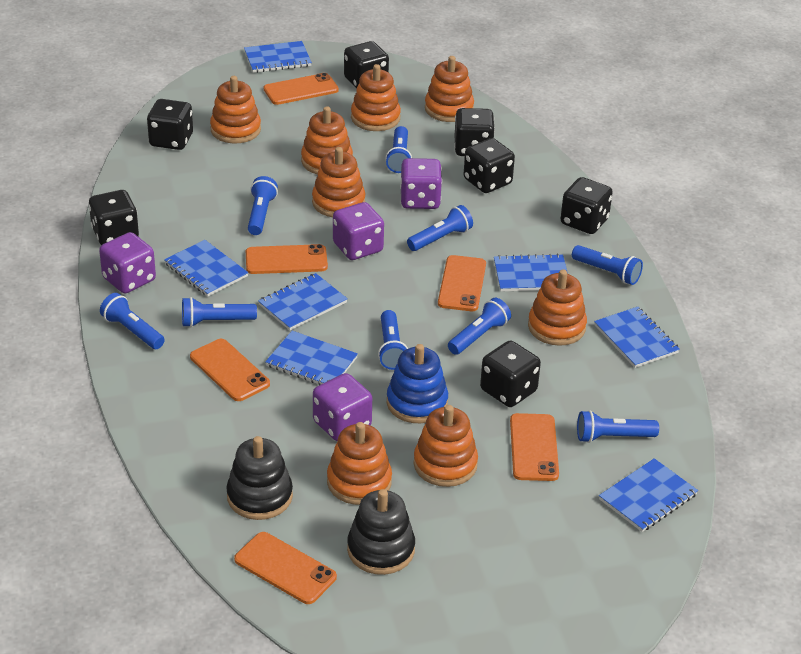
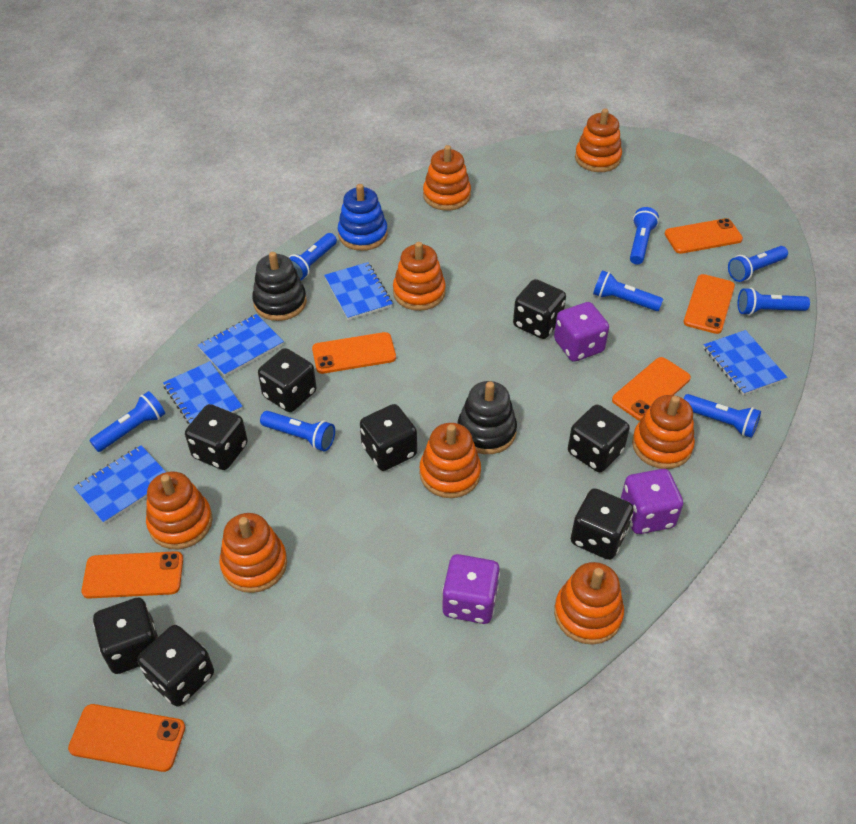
black dice: [89,190,139,245] [147,99,193,150] [344,41,389,89] [454,108,495,156] [464,138,515,193] [480,341,541,407] [561,177,613,234] = 7 -> [93,598,158,674] [137,625,214,707] [185,404,248,470] [258,348,317,412] [360,404,417,471] [513,279,566,339] [568,405,630,472] [571,488,634,560] = 8
blue flashlight: [100,293,165,349] [182,297,257,327] [248,176,278,235] [378,310,408,370] [385,126,412,173] [407,205,473,251] [448,298,511,355] [572,245,643,285] [577,410,659,443] = 9 -> [90,391,165,452] [260,411,335,452] [288,233,337,280] [593,270,663,311] [630,207,659,265] [684,394,761,438] [728,246,788,282] [737,288,810,315] = 8
blue notebook: [164,240,248,297] [244,41,312,73] [258,273,348,330] [265,331,358,385] [494,254,568,291] [594,307,680,368] [599,458,698,532] = 7 -> [74,445,166,524] [163,361,243,424] [198,314,284,377] [324,262,393,320] [703,330,787,395] = 5
purple dice: [99,232,156,293] [313,373,372,441] [333,202,384,260] [400,158,442,209] = 4 -> [442,554,500,624] [554,302,609,362] [620,469,683,534] = 3

